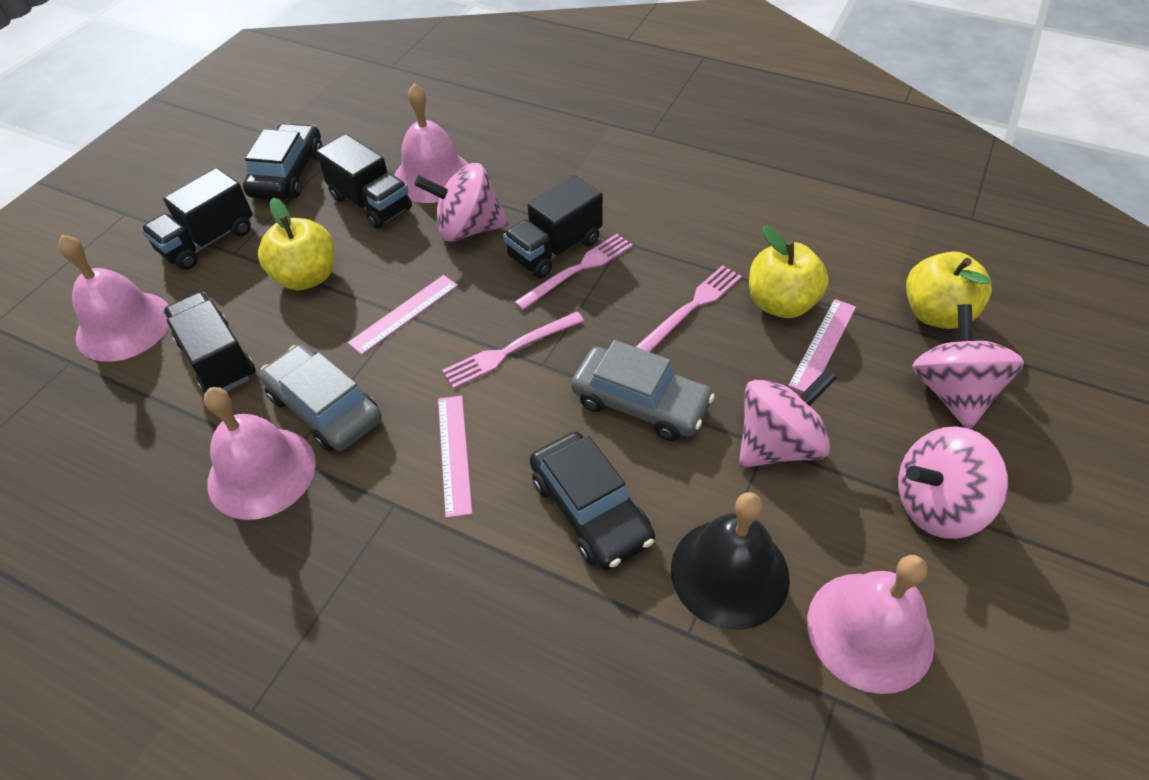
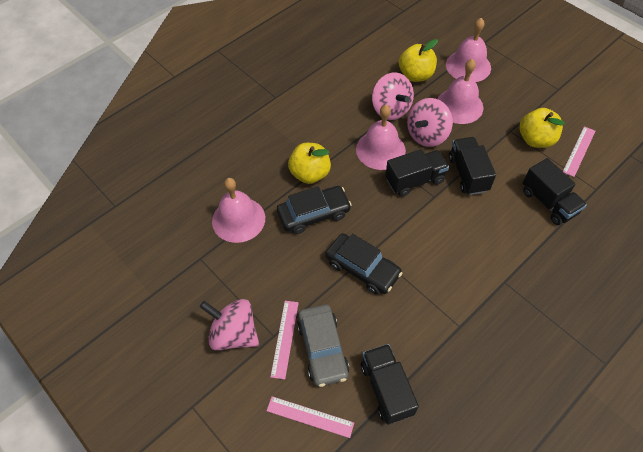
black bell: [671,492,790,630] = 1 -> none = 0
grey car: [259,345,381,452] [571,340,715,441] = 2 -> [297,304,349,387] = 1
pink fork: [442,312,584,388] [514,234,633,310] [636,265,742,352] = 3 -> none = 0
pink spinning top: [414,163,509,242] [739,368,838,468] [898,426,1008,539] [912,304,1024,429] = 4 -> [200,299,259,351] [372,73,414,120] [407,98,453,147] = 3

